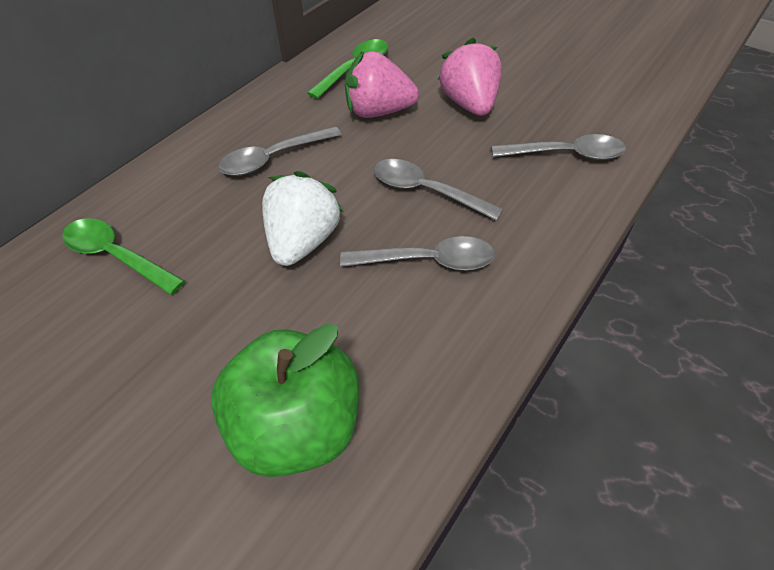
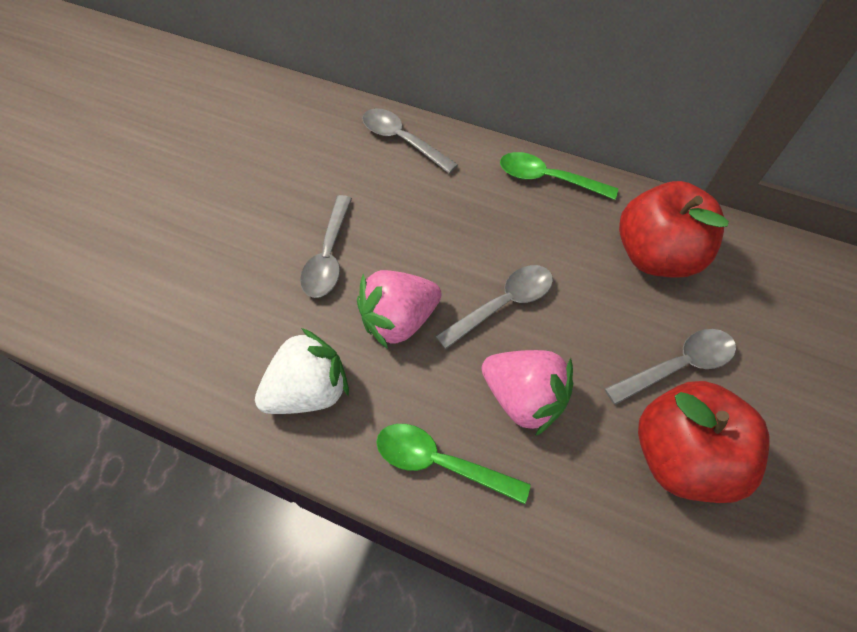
green apple: [211,323,359,477] = 1 -> none = 0
red apple: none = 0 -> [619,181,729,278] [638,381,769,503] = 2

